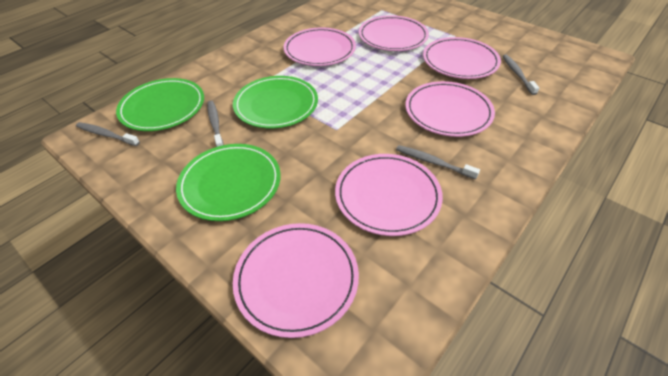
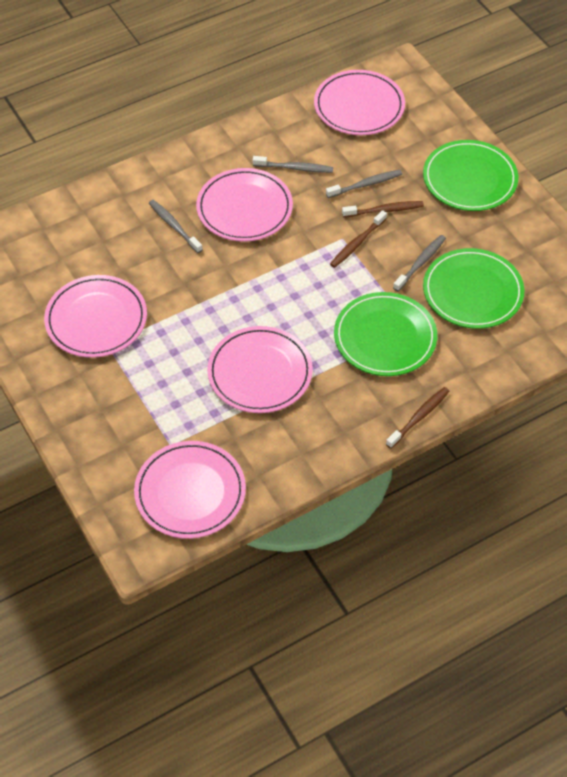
brown toothbrush: none = 0 -> [330,210,387,268] [342,201,424,217] [386,387,450,448] = 3
pink plate: [233,223,359,338] [283,28,356,66] [335,154,443,236] [359,15,429,51] [405,81,495,137] [423,37,501,79] = 6 -> [44,275,147,358] [134,441,246,539] [196,168,293,242] [207,326,313,413] [314,70,405,135] = 5

